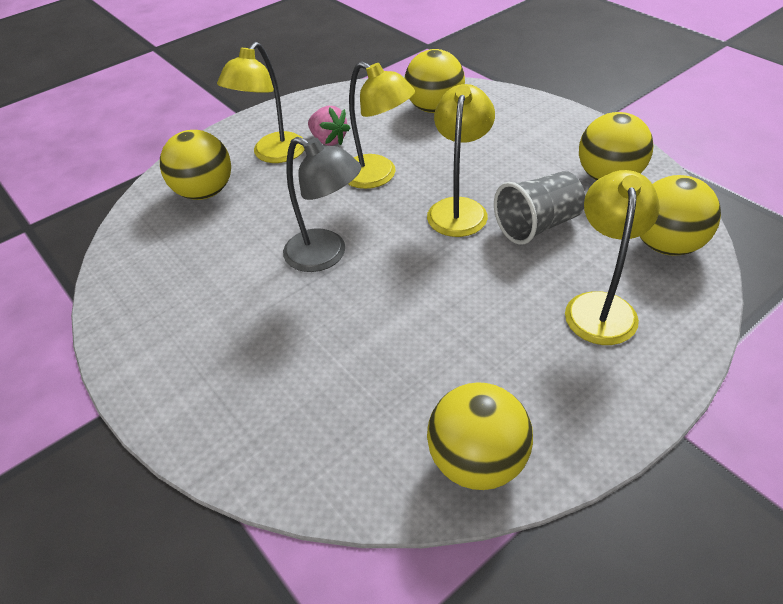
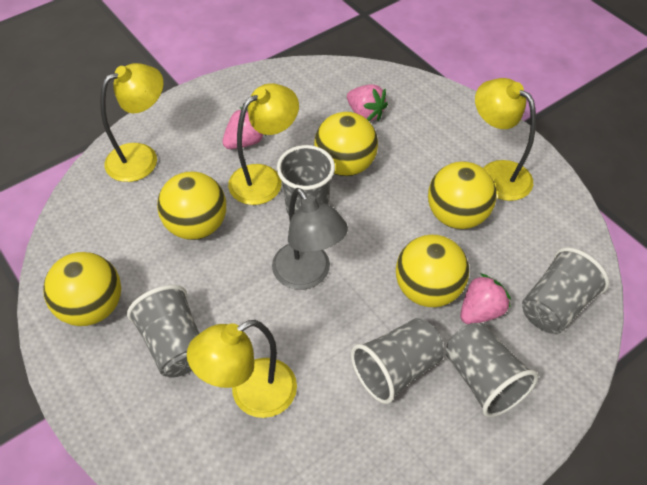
grey cup: [494,171,585,245] = 1 -> [127,285,200,378] [277,145,335,215] [351,318,444,404] [445,323,538,417] [522,247,609,334] = 5
pink strawberry: [308,106,350,146] = 1 -> [222,107,266,149] [347,84,388,121] [460,273,511,324] = 3

